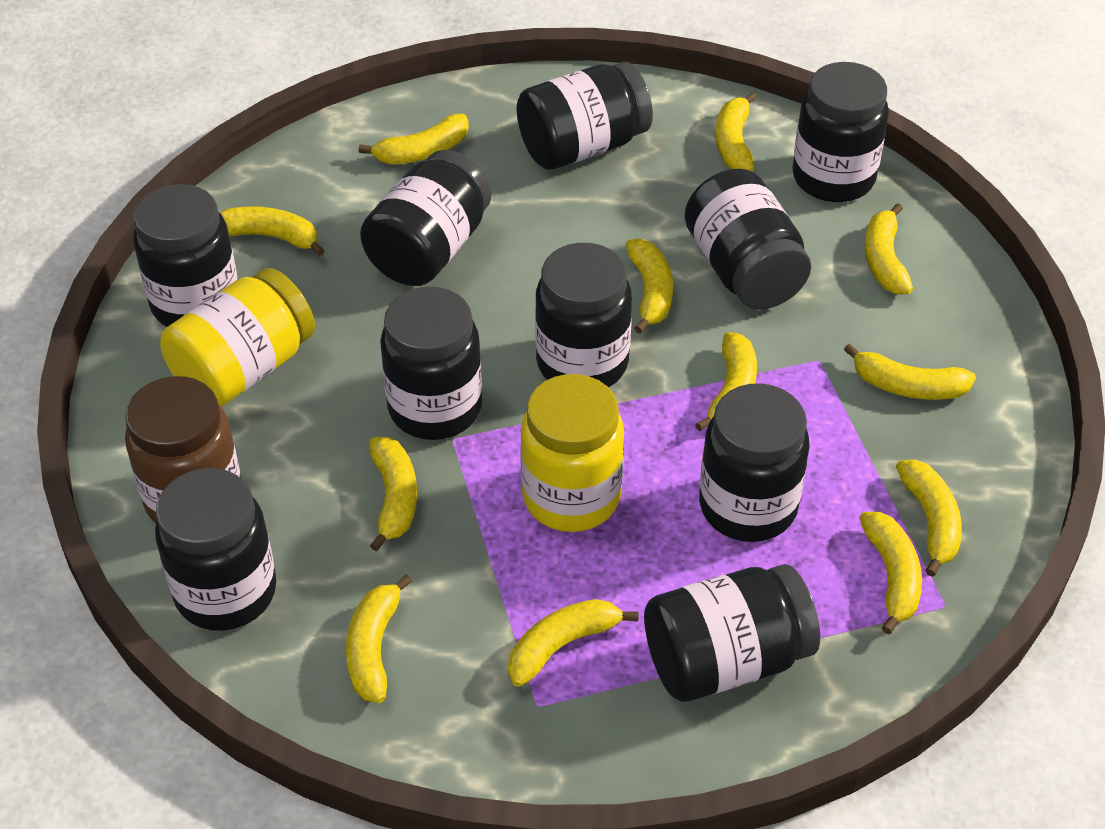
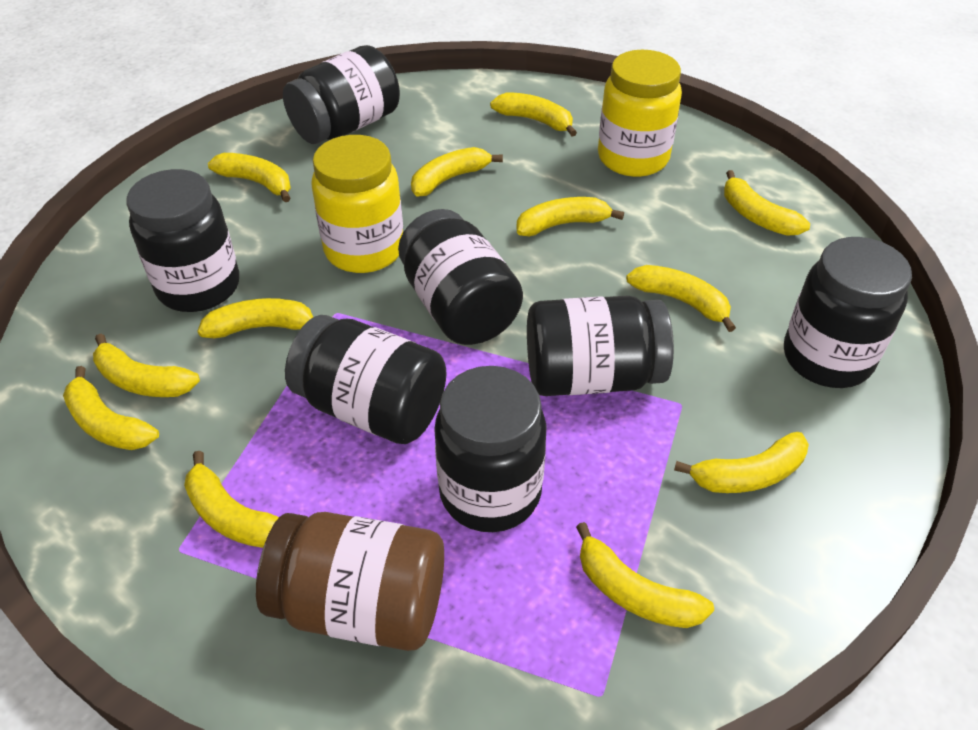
black jar: [133,184,238,327] [155,468,276,631] [360,150,492,286] [380,286,482,440] [517,62,653,169] [535,243,632,387] [644,564,820,702] [684,169,811,310] [699,383,809,542] [793,62,889,202] = 10 -> [127,169,239,312] [283,45,400,144] [285,315,446,444] [398,209,523,345] [434,366,546,532] [527,296,674,396] [784,237,912,388] = 7

